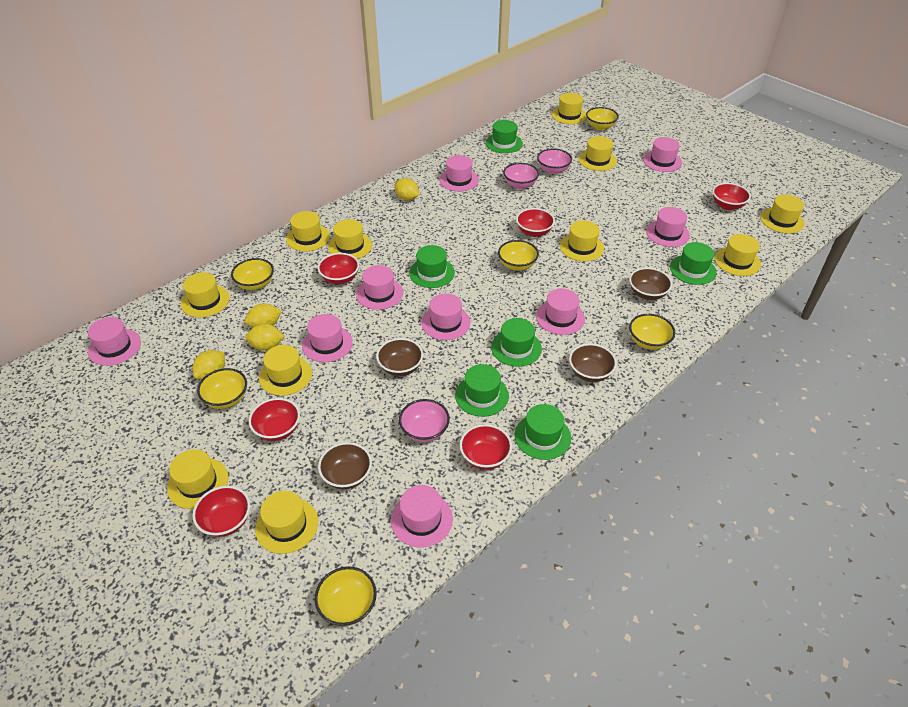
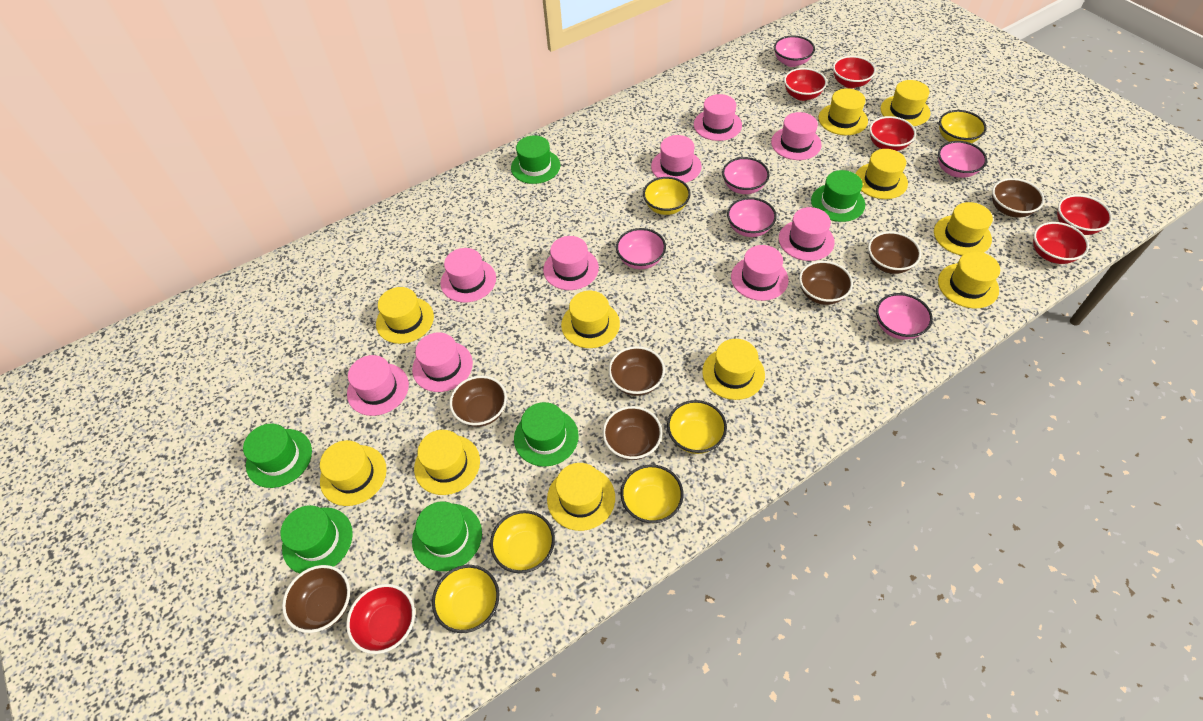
brown bowl: [318,442,372,489] [376,338,423,376] [569,344,617,382] [629,267,672,300] = 4 -> [282,565,350,633] [449,376,507,427] [603,406,662,460] [608,346,665,396] [799,261,853,305] [868,231,921,274] [992,178,1044,217] = 7
pink bowl: [399,399,450,442] [503,163,539,189] [537,148,572,174] = 3 -> [616,228,666,269] [722,157,769,194] [727,197,777,237] [774,36,815,67] [876,293,933,340] [938,141,987,178] = 6
yellow lemon: [193,350,225,380] [245,304,282,328] [245,324,285,351] [394,178,419,201] = 4 -> none = 0

